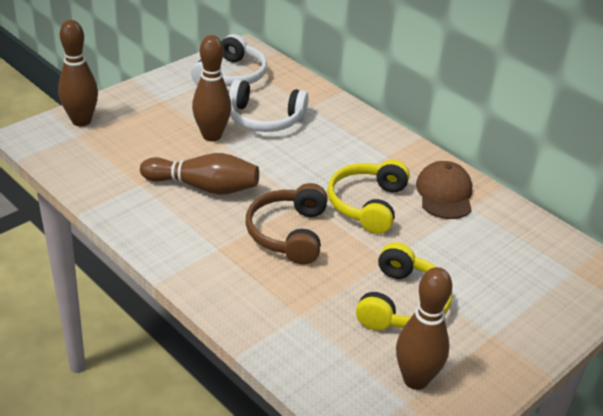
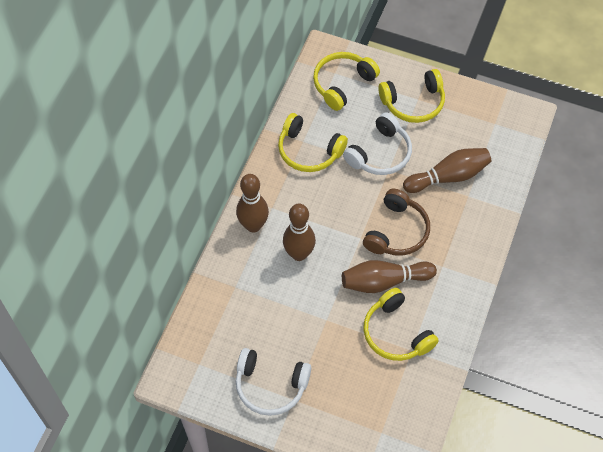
brown cap: [416,161,472,219] = 1 -> none = 0
yellow headphones: [327,159,410,234] [356,242,452,330] = 2 -> [278,113,348,172] [313,52,380,111] [363,288,439,361] [378,69,445,123] = 4

